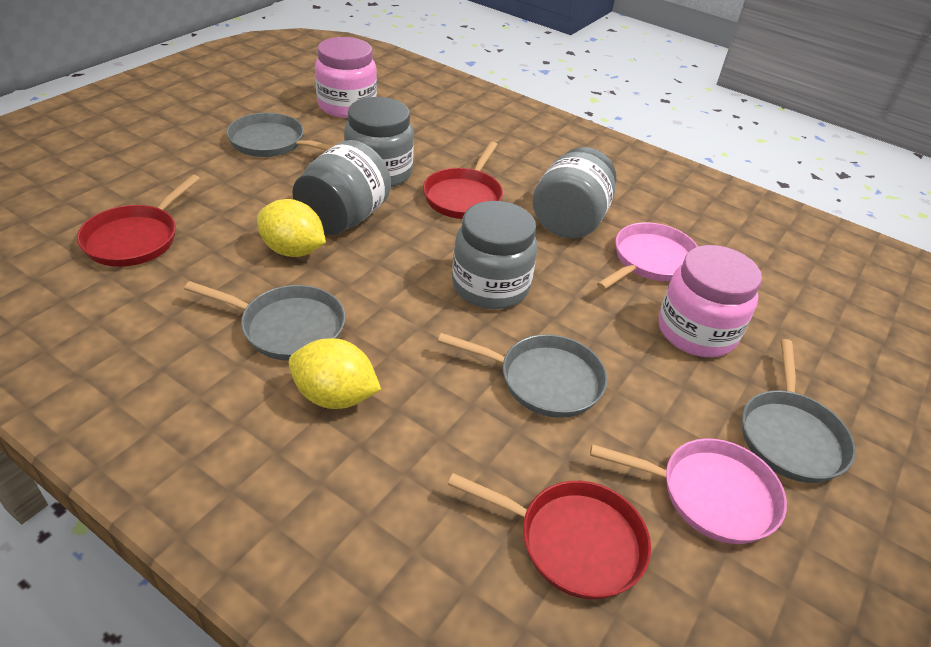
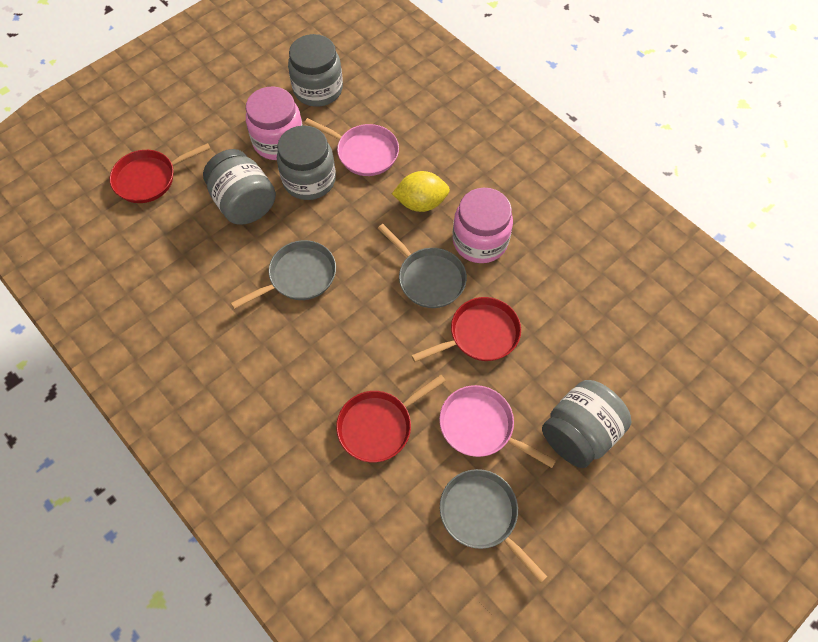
grey pan: [184,281,345,361] [226,113,333,157] [438,333,607,418] [742,339,856,483] = 4 -> [231,240,336,309] [378,224,467,308] [440,469,547,583] = 3
yellow lemon: [257,199,326,257] [288,338,381,409] = 2 -> [392,171,450,212] = 1

